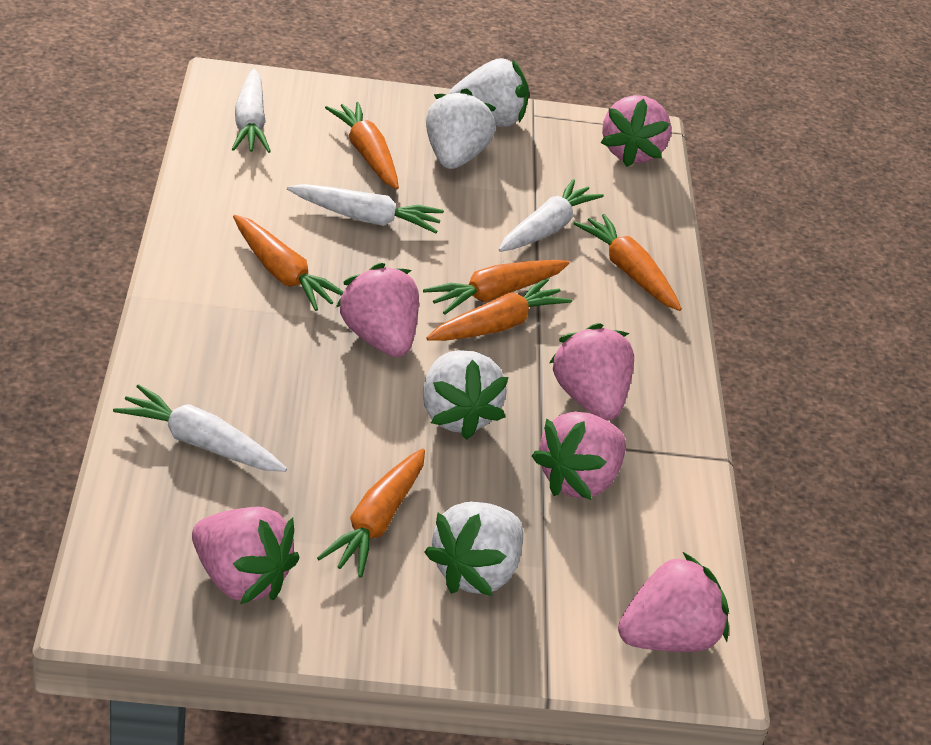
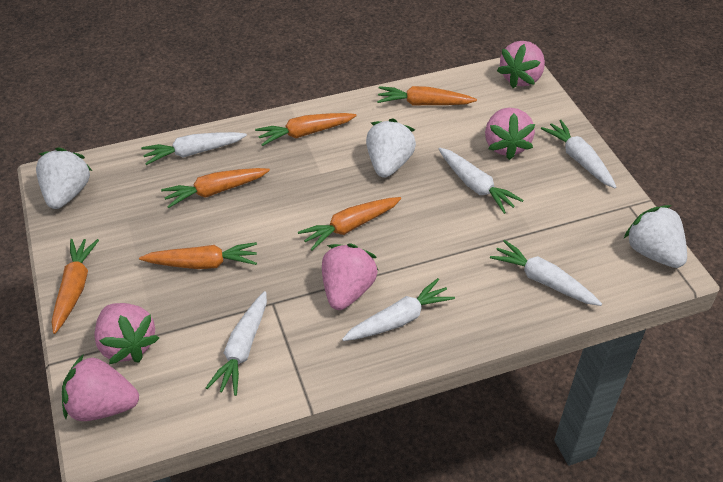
pink strawberry: [192,507,299,604] [336,263,419,357] [532,411,626,500] [549,323,634,420] [601,95,671,167] [618,552,729,652] = 6 -> [62,354,139,421] [94,303,159,364] [322,244,378,310] [485,108,535,160] [497,41,545,88] = 5
white carrot: [113,384,287,472] [232,69,271,153] [287,184,444,233] [499,179,604,252] = 4 -> [141,132,247,165] [206,291,267,396] [342,278,455,341] [438,147,523,214] [490,240,602,306] [541,120,616,188] = 6
white strawberry: [423,350,509,440] [424,502,523,596] [426,88,496,169] [449,58,529,127] = 4 -> [36,147,92,209] [366,118,416,178] [624,205,687,268] = 3

